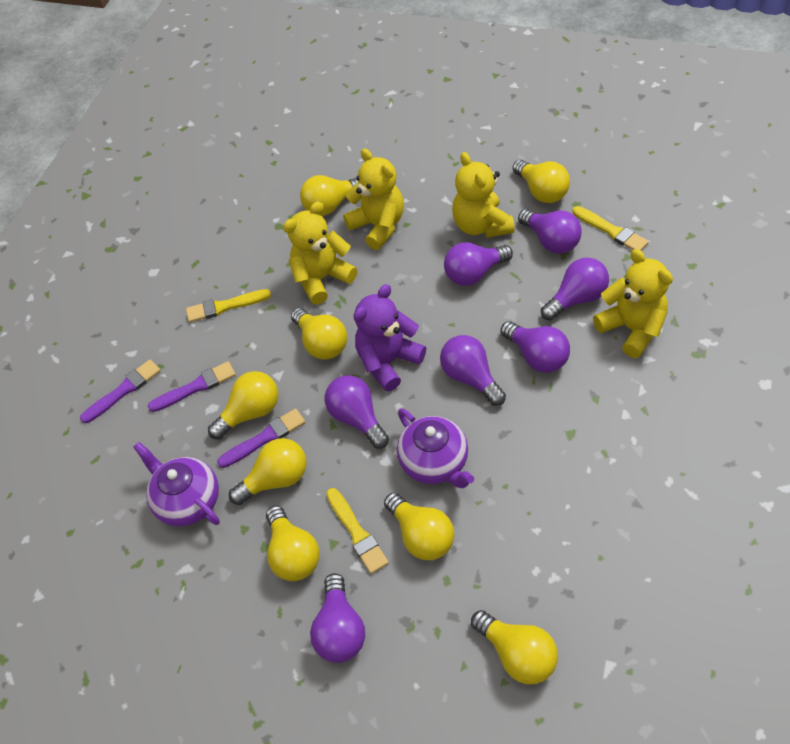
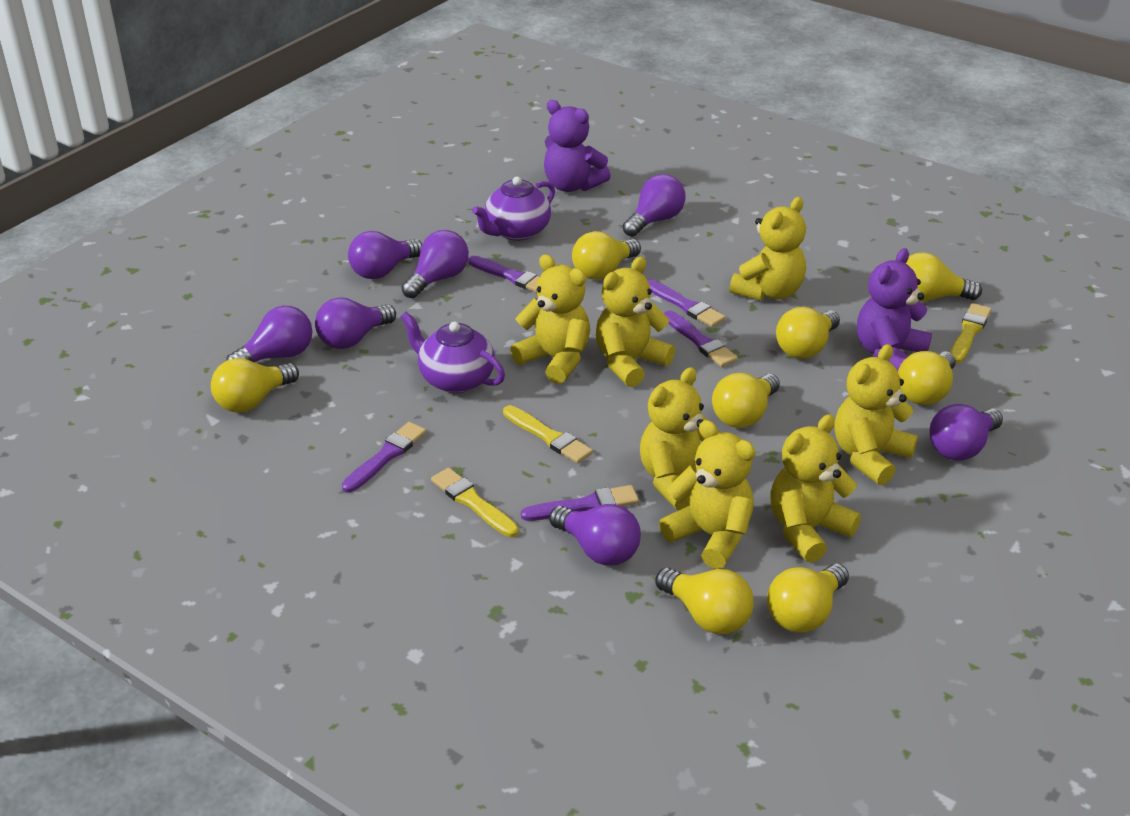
purple brush: [80,359,161,423] [148,361,236,412] [217,409,305,468] = 3 -> [342,422,426,492] [468,256,540,292] [521,485,639,521] [647,279,726,327] [664,310,738,367] = 5
purple teddy bear: [354,284,426,392] = 1 -> [544,100,611,192] [857,248,932,371] = 2
yellow teddy bear: [283,202,358,304] [343,148,404,250] [452,152,515,238] [593,249,673,358] = 4 -> [510,254,590,384] [596,257,675,387] [640,367,719,510] [659,420,755,569] [729,197,806,301] [771,414,861,563] [834,344,918,485] = 7

